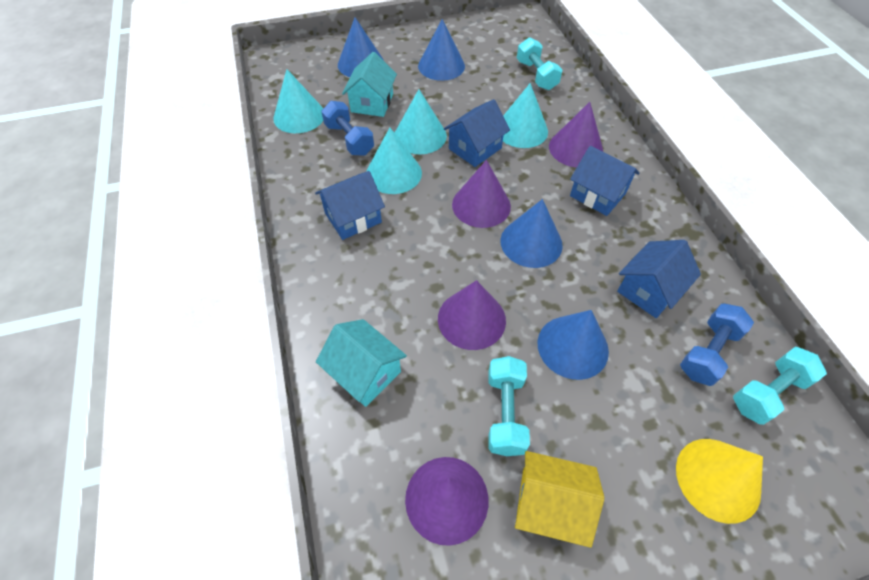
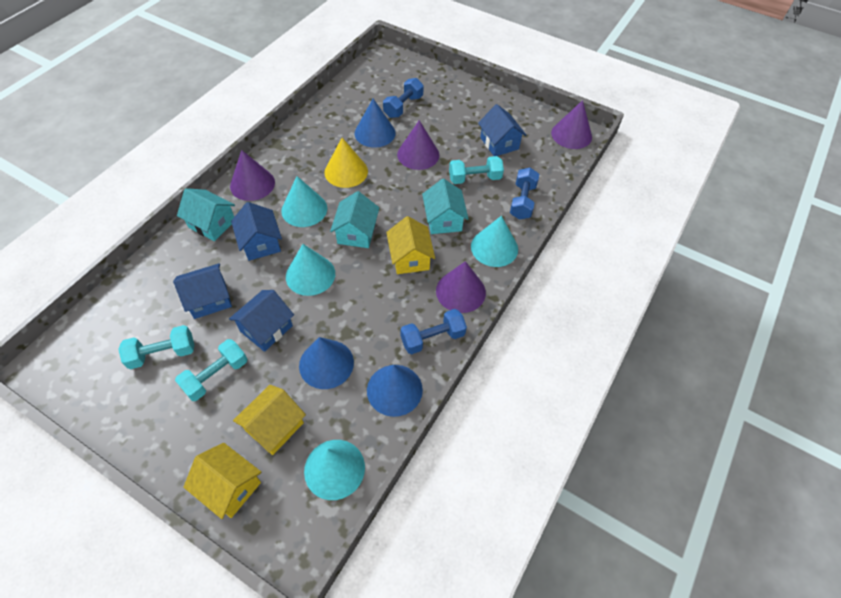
blue cone: [338,17,384,77] [418,19,465,81] [500,199,563,268] [537,310,609,380] = 4 -> [299,337,354,389] [355,99,396,148] [367,365,423,417] = 3
blue dumbbell: [321,101,374,156] [680,303,754,386] = 2 -> [383,78,424,118] [400,309,467,354] [510,167,539,220] = 3
turquoise house: [316,319,407,407] [342,52,397,117] = 2 -> [177,188,235,241] [330,191,379,248] [422,178,469,234] = 3
yellow house: [515,451,604,548] = 1 -> [183,443,261,519] [233,385,306,455] [386,216,435,274] = 3

